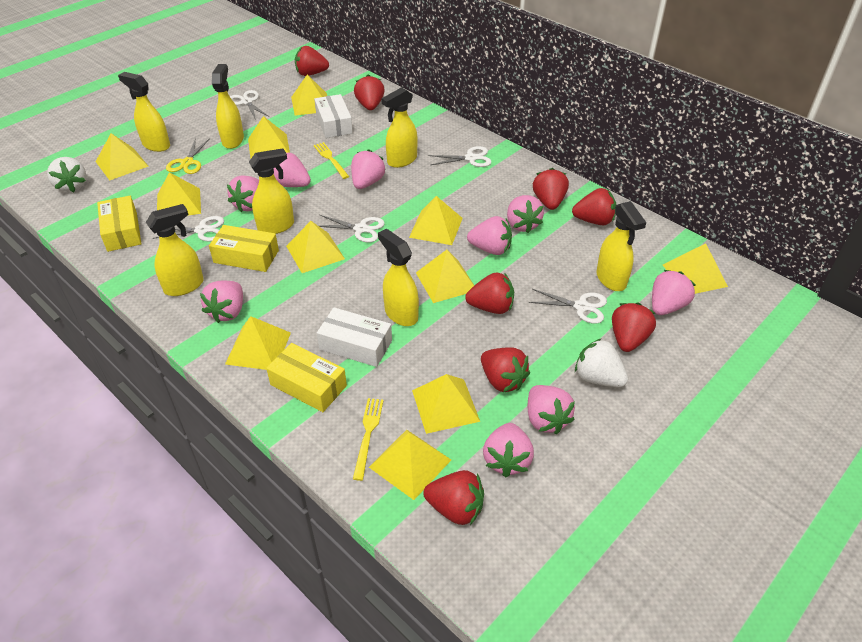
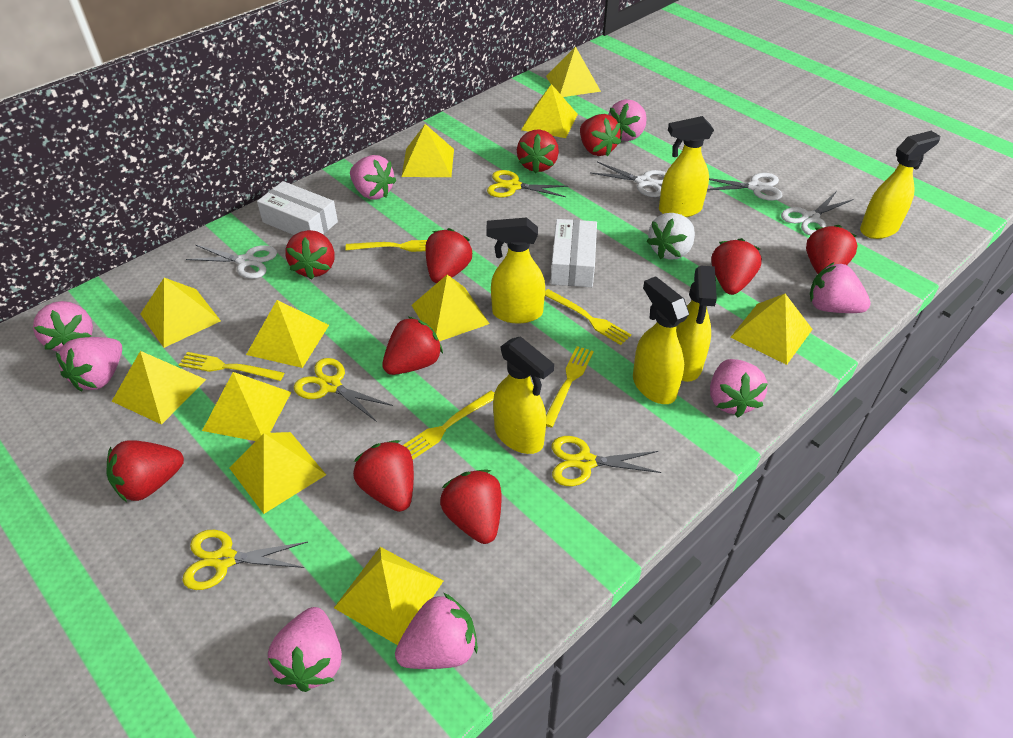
pink strawberry: [200,281,243,323] [227,175,259,212] [274,153,311,187] [351,149,386,189] [467,216,512,255] [483,423,534,477] [507,195,544,233] [528,385,575,434] [652,270,695,315] = 9 -> [33,301,93,352] [56,337,122,392] [268,607,342,692] [350,155,397,199] [395,593,478,669] [608,99,647,141] [710,359,768,417] [810,262,871,313] = 8
red strawberry: [295,46,329,76] [354,75,385,110] [423,470,484,525] [465,272,514,314] [481,347,530,392] [533,168,569,210] [572,188,617,225] [612,303,656,352] = 8 -> [107,440,184,502] [285,230,335,280] [353,440,414,512] [382,316,443,375] [426,228,472,283] [440,470,501,544] [517,129,559,174] [580,114,621,156] [711,238,762,295] [806,225,858,274] = 10
white scissors: [153,216,224,241] [230,90,269,120] [319,215,385,242] [428,146,492,167] [528,289,607,324] = 5 -> [186,245,277,279] [591,162,666,197] [707,173,783,201] [781,191,854,235] = 4
white strawberry: [47,157,86,192] [575,338,628,387] = 2 -> [646,213,695,260] = 1
yellow box: [97,196,141,252] [209,225,279,272] [266,343,347,412] = 3 -> none = 0
yellow fork: [314,142,349,179] [353,398,384,481] = 2 -> [179,352,284,381] [345,240,427,252] [403,391,494,459] [545,289,631,345] [546,346,594,427] = 5
yellow scissors: [166,138,210,174] = 1 -> [182,530,308,590] [294,358,393,422] [487,170,569,198] [552,436,661,486] = 4
yellow spray bottle: [118,72,170,152] [146,204,204,296] [212,64,244,149] [249,148,294,234] [378,229,419,326] [381,87,417,168] [596,201,646,291] = 7 -> [486,217,545,324] [493,336,554,454] [633,276,689,404] [659,116,714,217] [676,266,717,382] [860,131,940,239] = 6

